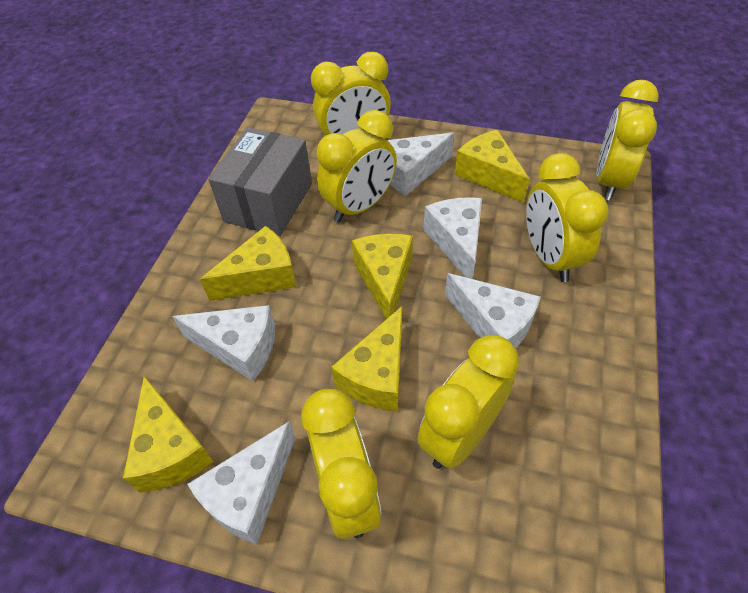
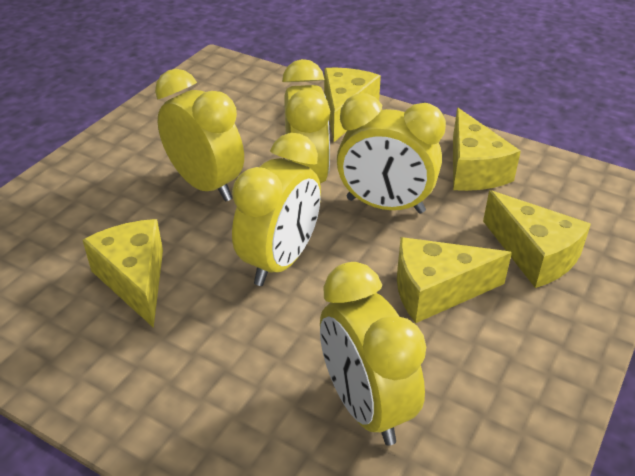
grey box: [208,127,312,236] = 1 -> none = 0
white cheese: [172,305,275,381] [187,422,295,545] [387,132,454,196] [423,197,482,279] [445,273,541,349] = 5 -> none = 0
yellow clock: [301,389,382,539] [311,52,391,135] [316,110,397,222] [417,335,519,469] [526,153,609,282] [596,80,659,201] = 6 -> [155,69,244,202] [232,133,321,286] [282,59,330,183] [320,262,426,446] [337,94,446,213] = 5

